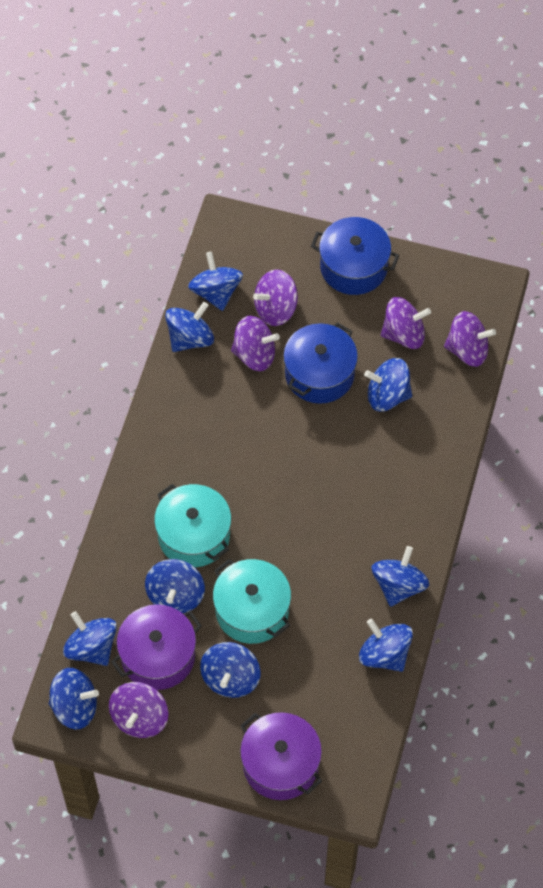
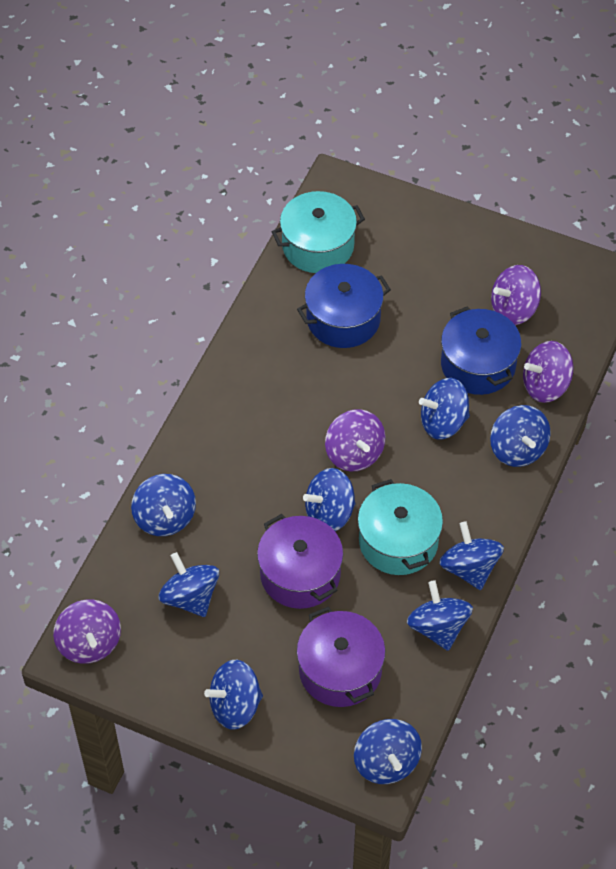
purple spinning top: [109,682,168,738] [231,316,280,371] [253,269,298,326] [381,297,431,349] [444,311,496,367] = 5 -> [53,599,121,664] [325,409,385,471] [491,265,541,325] [523,341,574,403] = 4

